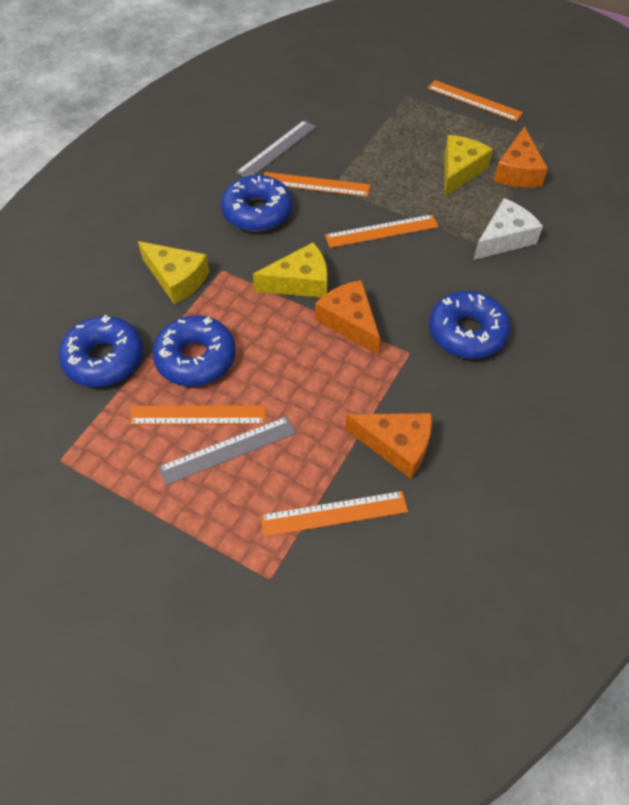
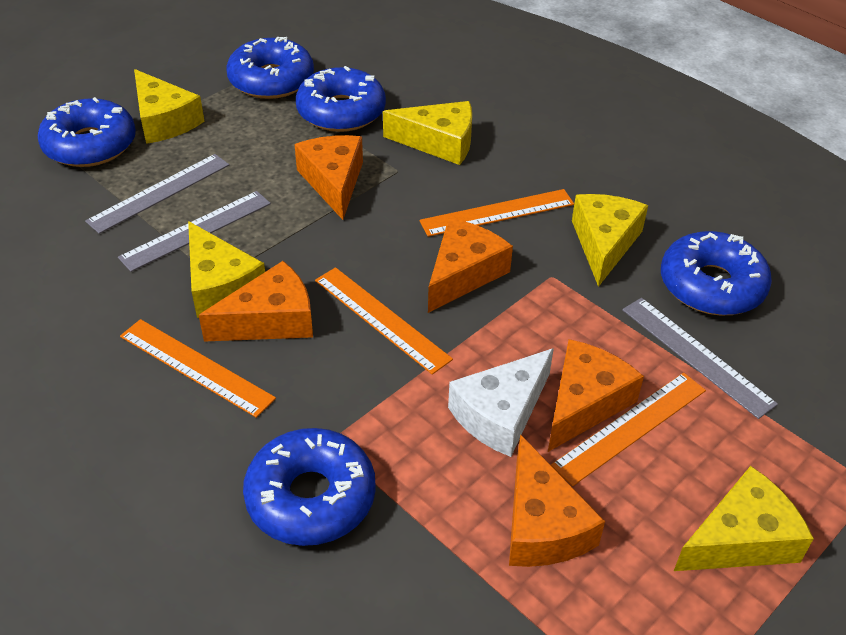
blue donut: [59,315,143,387] [152,315,235,387] [221,175,292,232] [429,291,511,359] = 4 -> [38,97,136,167] [226,37,314,99] [243,428,376,546] [296,66,386,132] [661,231,772,315] = 5
grey ruler: [159,416,296,485] [236,120,316,177] = 2 -> [85,154,229,234] [118,191,271,272] [622,298,778,419] = 3
orange cheese: [315,280,380,355] [345,413,432,479] [494,126,548,188] = 3 -> [199,261,313,342] [294,135,363,220] [428,218,513,313] [509,434,605,567] [548,339,644,452] = 5
orange ruler: [129,405,266,425] [260,491,408,537] [264,172,370,197] [325,215,438,248] [428,80,523,122] = 5 -> [120,319,276,418] [315,267,453,375] [420,189,574,237] [551,373,706,486] = 4
yellow cheese: [138,241,209,305] [253,242,328,298] [444,135,493,197] = 3 -> [134,69,205,144] [188,221,265,318] [383,101,472,165] [572,194,648,287] [674,466,814,571] = 5

